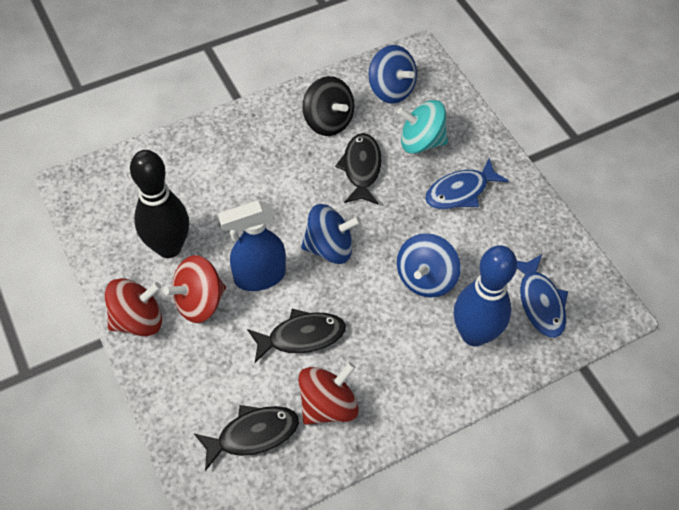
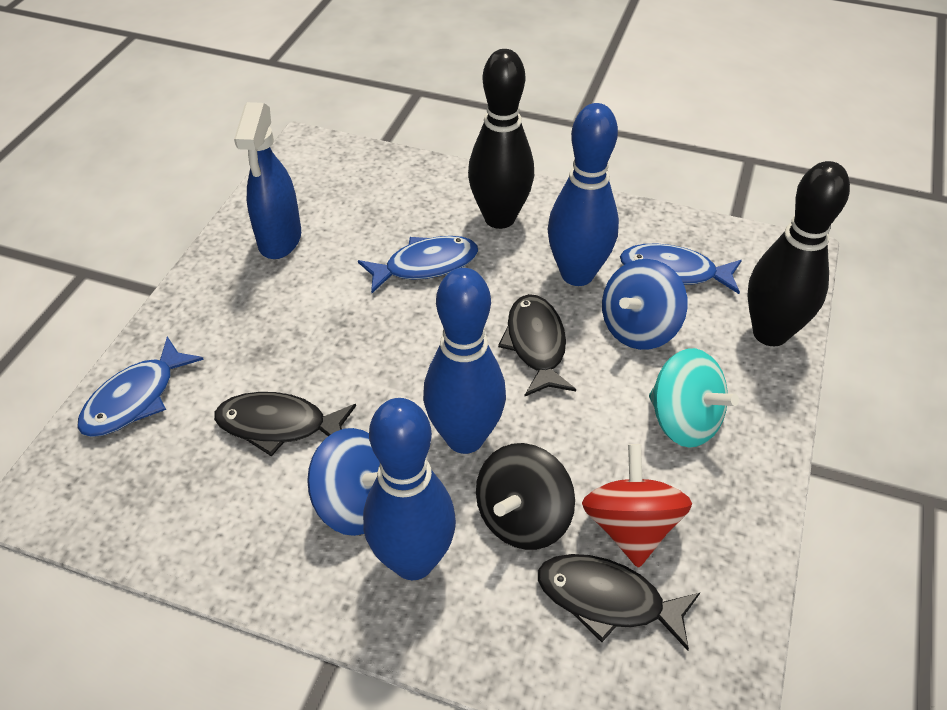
black bowling pin: [130,150,189,258] = 1 -> [468,49,534,229] [747,161,850,346] = 2
blue bowling pin: [454,245,517,347] = 1 -> [363,398,456,580] [423,268,506,454] [547,103,619,286] = 3
blue fish: [425,158,509,209] [517,254,568,338] = 2 -> [77,337,204,437] [358,236,478,293] [620,243,742,294] = 3
blue spinning top: [301,204,361,264] [369,45,417,104] [397,233,461,298] = 3 -> [307,428,380,536] [602,259,688,350] = 2
red spinning top: [105,278,162,336] [164,255,226,323] [298,362,359,425] = 3 -> [582,444,692,568] = 1

